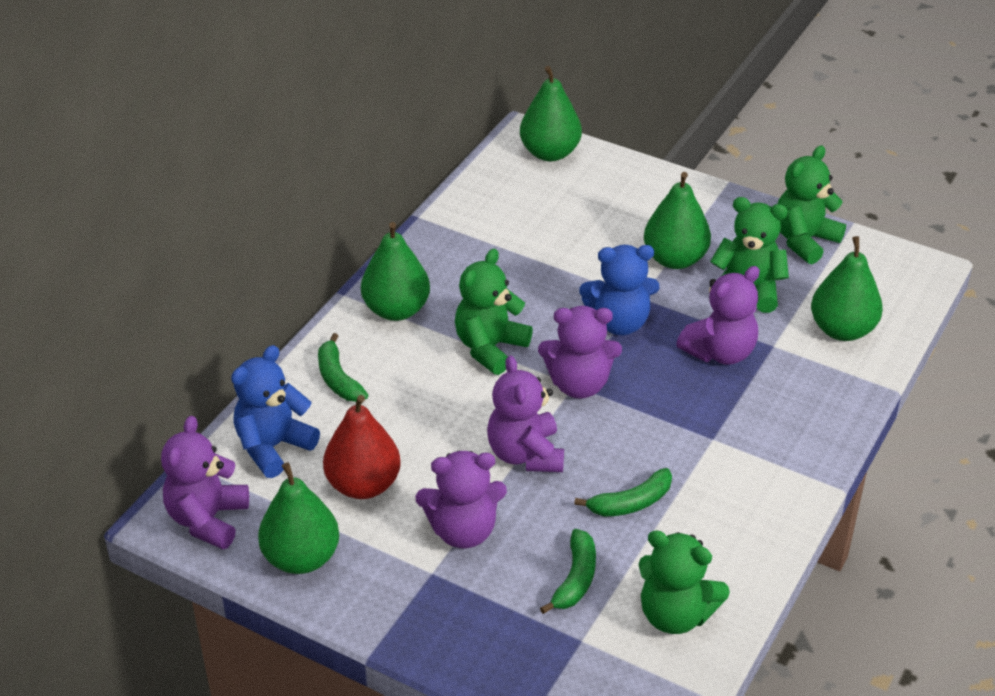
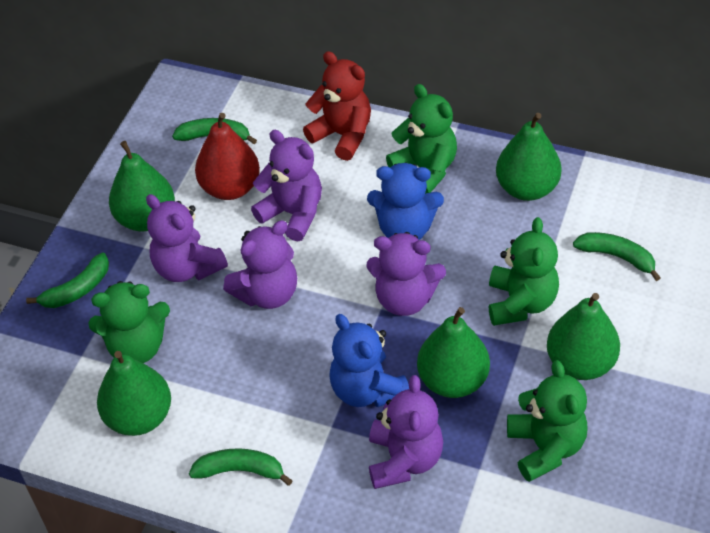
green banana: [318,333,368,402] [540,529,596,614] [574,468,672,517] = 3 -> [26,253,109,308] [172,118,257,144] [189,448,293,486] [573,232,661,281] = 4
red teddy bear: none = 0 -> [303,51,371,161] = 1

